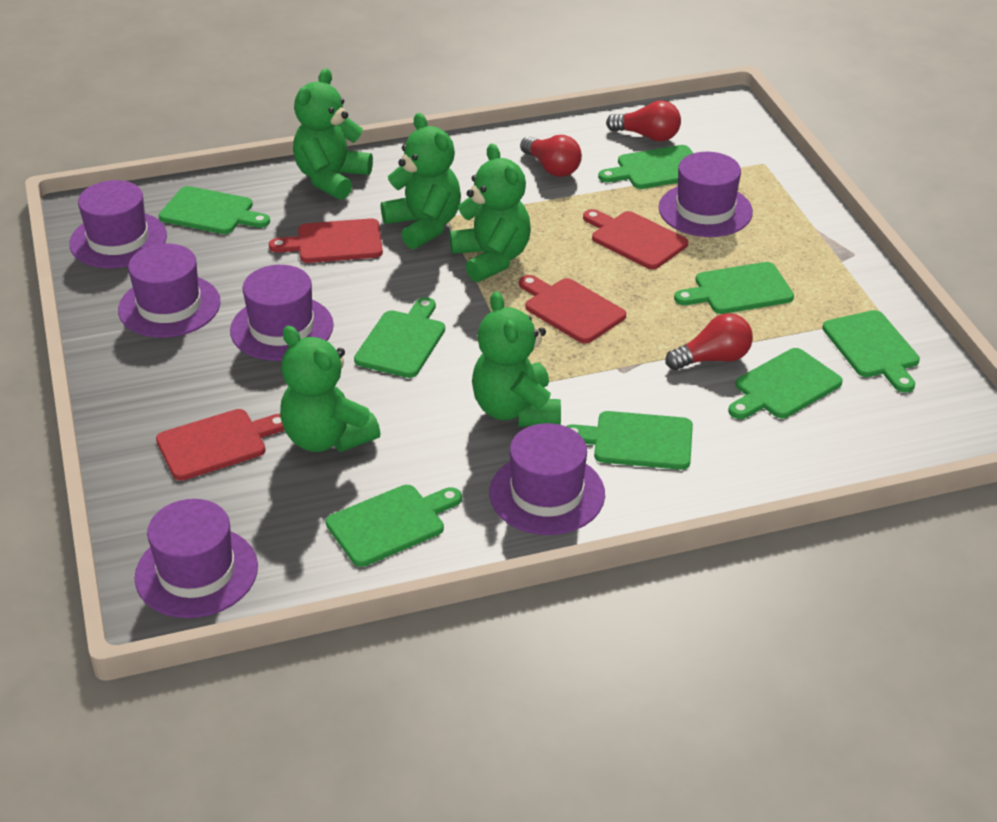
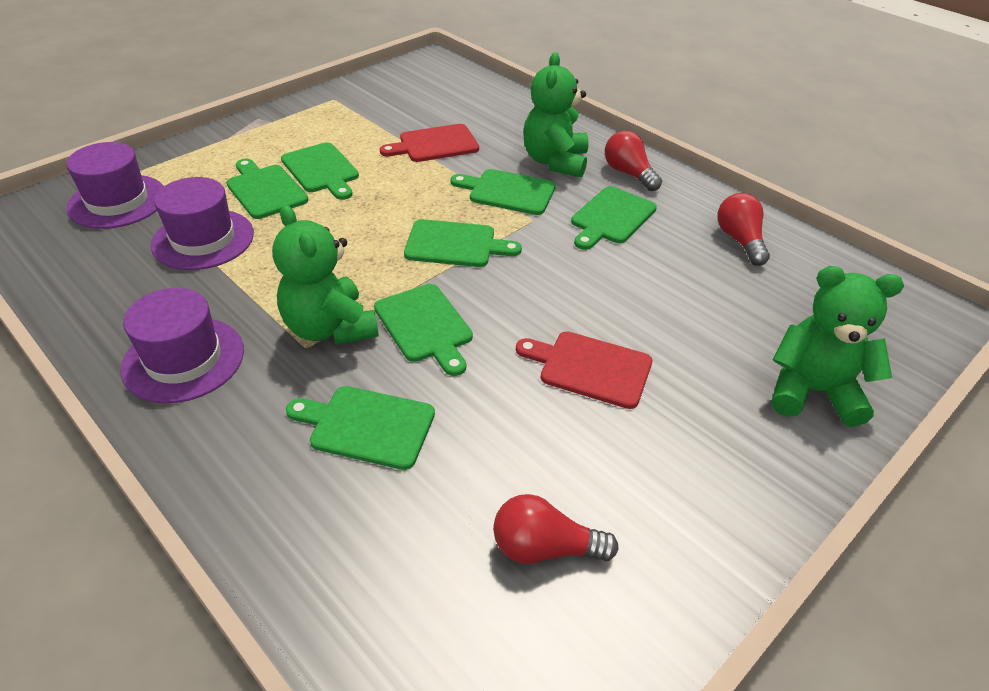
green cutting board: [159,186,270,234] [326,485,462,567] [354,297,445,378] [566,411,693,470] [598,145,693,189] [674,262,794,314] [728,348,843,419] [822,310,920,393] = 8 -> [226,159,309,219] [281,142,359,200] [286,386,435,470] [374,284,473,376] [404,219,522,267] [450,169,556,215] [571,186,657,250] = 7
green teddy bear: [280,326,380,452] [293,69,373,200] [381,113,461,249] [449,144,531,282] [472,291,561,427] = 5 -> [272,205,379,345] [523,52,589,178] [772,266,904,427] = 3
purple hat: [69,180,167,268] [118,244,221,338] [134,499,258,618] [230,265,334,361] [489,423,605,535] [659,152,753,237] = 6 -> [66,142,164,229] [120,288,244,403] [151,177,254,270] = 3
red cutting board: [156,409,284,481] [269,218,383,263] [519,275,626,344] [583,209,688,270] = 4 -> [380,124,479,162] [516,332,652,409] = 2

